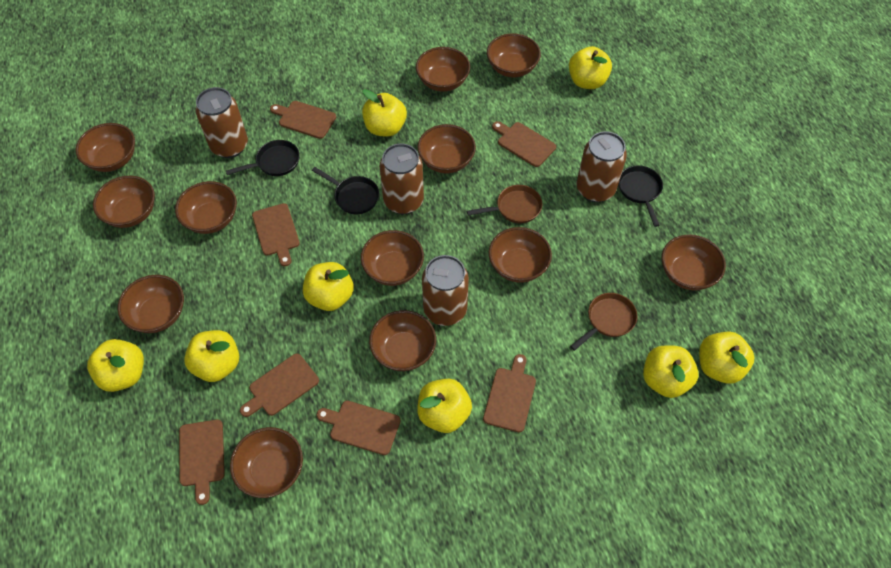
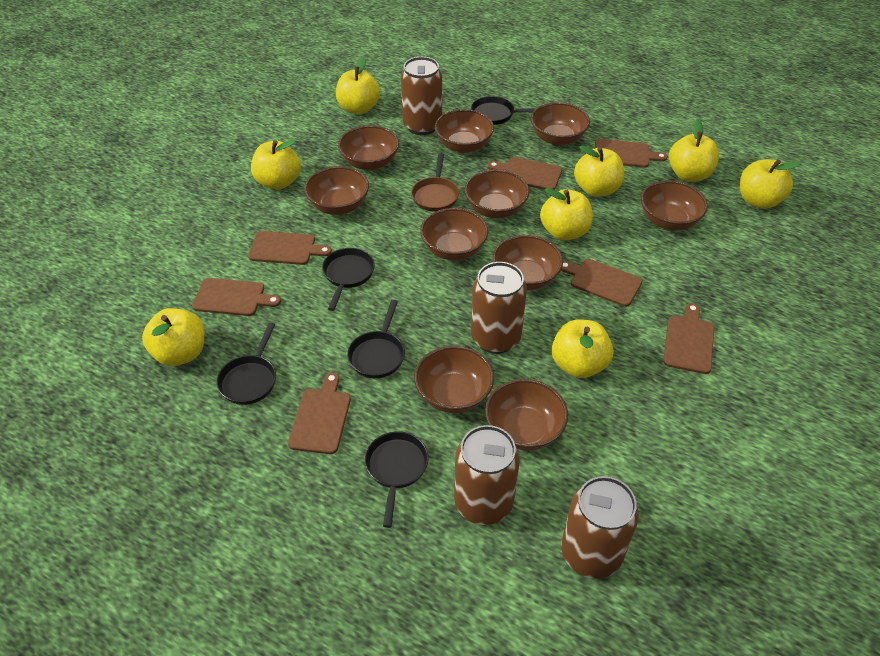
black pan: [226,140,300,176] [312,167,379,214] [619,165,663,227] = 3 -> [217,322,276,405] [322,248,375,311] [347,300,405,378] [365,432,429,528] [471,96,535,125] = 5
brown bowl: [76,123,135,172] [93,176,155,228] [118,275,184,333] [175,181,237,234] [230,427,303,498] [361,230,424,286] [369,310,436,371] [416,47,470,92] [417,124,476,174] [487,33,541,78] [489,227,552,283] [662,235,726,291] = 12 -> [304,166,369,215] [338,125,399,170] [414,346,494,413] [420,208,488,260] [434,109,494,153] [464,169,529,218] [485,379,568,450] [492,235,563,290] [531,102,590,146] [641,181,708,230] = 10
brown pan: [467,185,542,223] [570,293,637,351] = 2 -> [411,153,459,212] = 1

